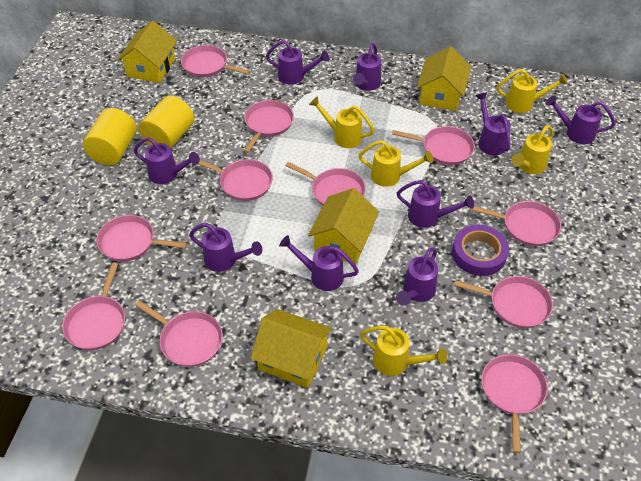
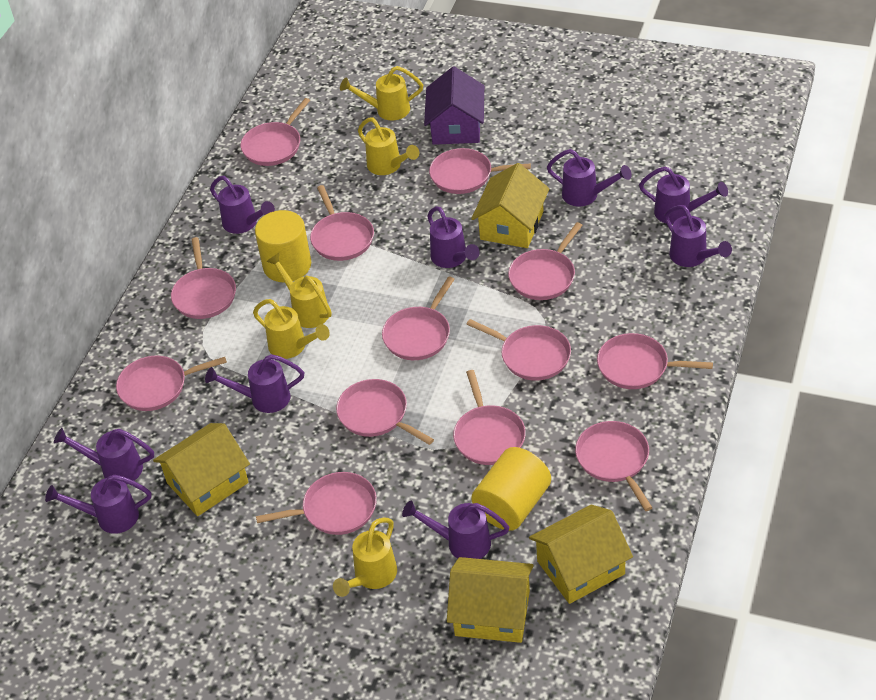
pink pan: [62,263,125,350] [96,215,187,262] [135,300,223,367] [181,45,250,77] [198,159,273,201] [244,100,294,153] [285,162,366,206] [392,126,475,165] [454,276,553,328] [470,201,561,246] [481,354,548,453] = 11 -> [116,356,227,411] [171,237,236,319] [241,98,310,166] [256,472,377,535] [310,185,374,261] [336,379,434,445] [382,276,455,360] [429,148,531,194] [453,370,526,465] [466,319,571,381] [508,222,582,300] [575,421,653,511] [597,333,713,389] = 13
purple house: none = 0 -> [424,67,484,145] = 1
purple tape: [452,225,509,276] = 1 -> none = 0

